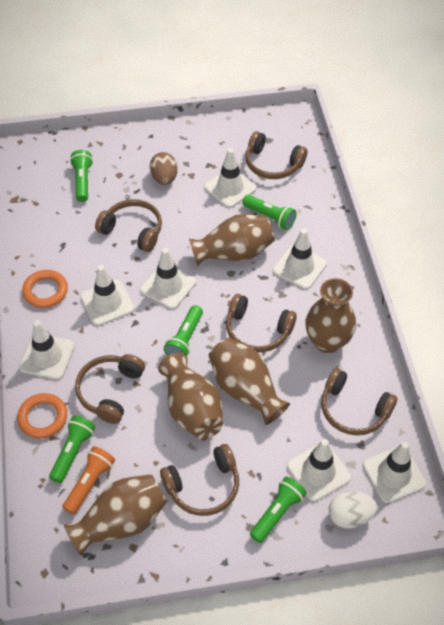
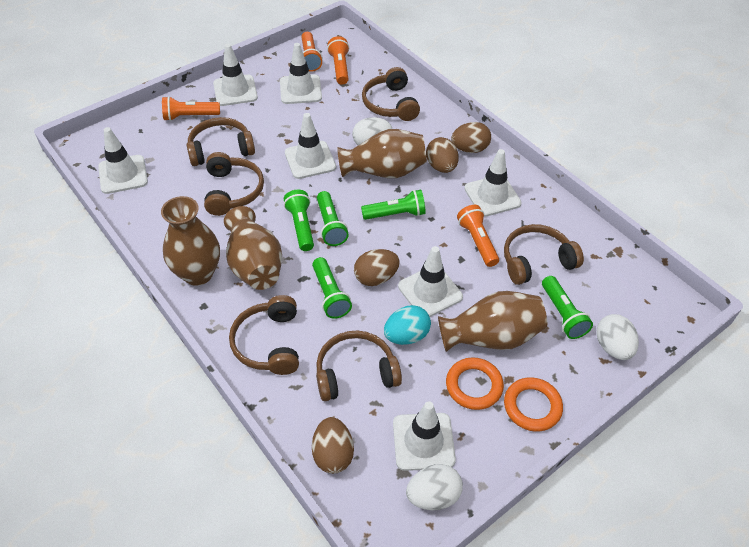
brown egg: [150,152,178,185] = 1 -> [312,417,354,474] [354,249,400,286] [426,137,459,173] [451,122,491,153] = 4
brown vase: [64,474,167,556] [158,353,223,439] [189,214,275,266] [208,338,290,425] [305,278,356,353] = 5 -> [161,196,220,286] [224,206,282,290] [337,129,427,178] [438,291,547,352] = 4
orange flashlight: [62,446,115,515] = 1 -> [162,96,220,121] [301,32,323,72] [327,36,349,85] [457,205,499,267] = 4
turquoise egg: none = 0 -> [384,305,431,345] = 1
white egg: [329,491,377,529] = 1 -> [352,117,392,145] [406,464,463,510] [596,314,639,360] = 3

